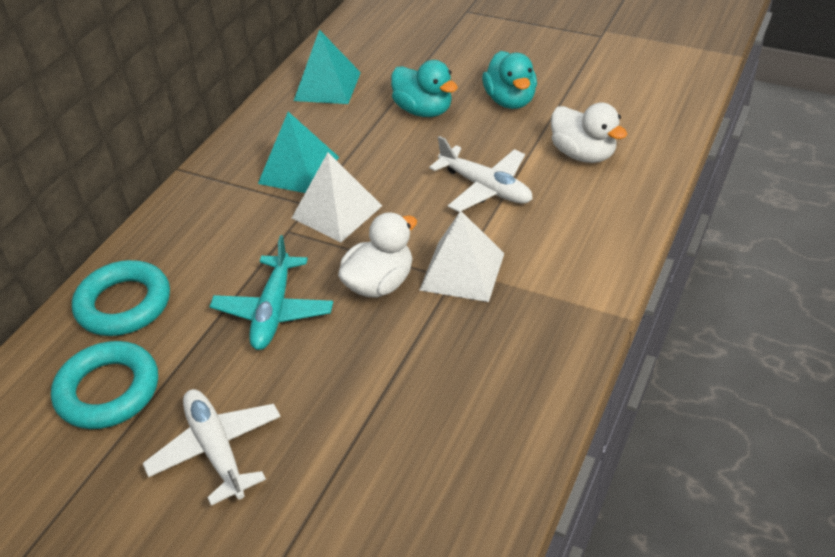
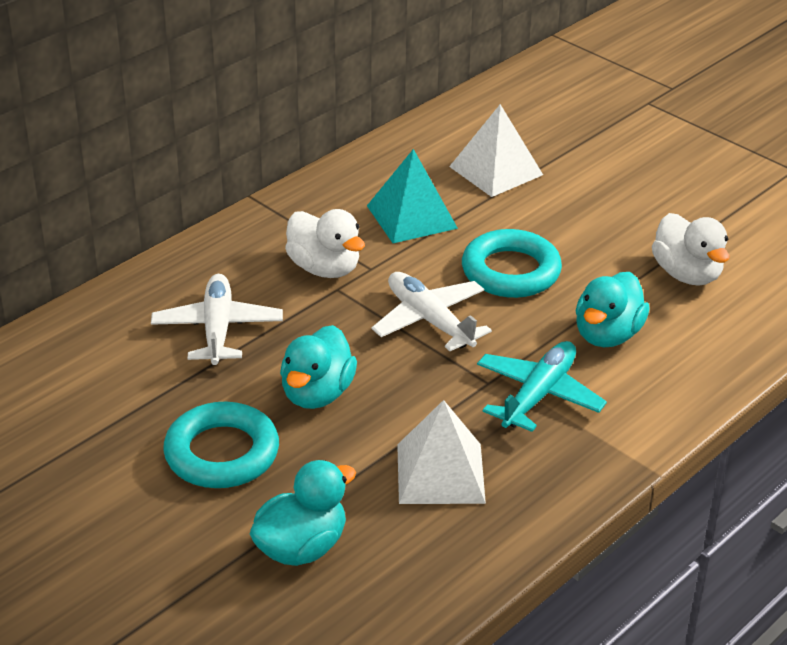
turquoise duck: [391,60,458,117] [482,51,537,109] = 2 -> [250,460,356,566] [280,325,357,409] [576,272,650,347] = 3
turquoise pyramid: [258,112,339,193] [294,30,361,104] = 2 -> [367,149,458,243] = 1

